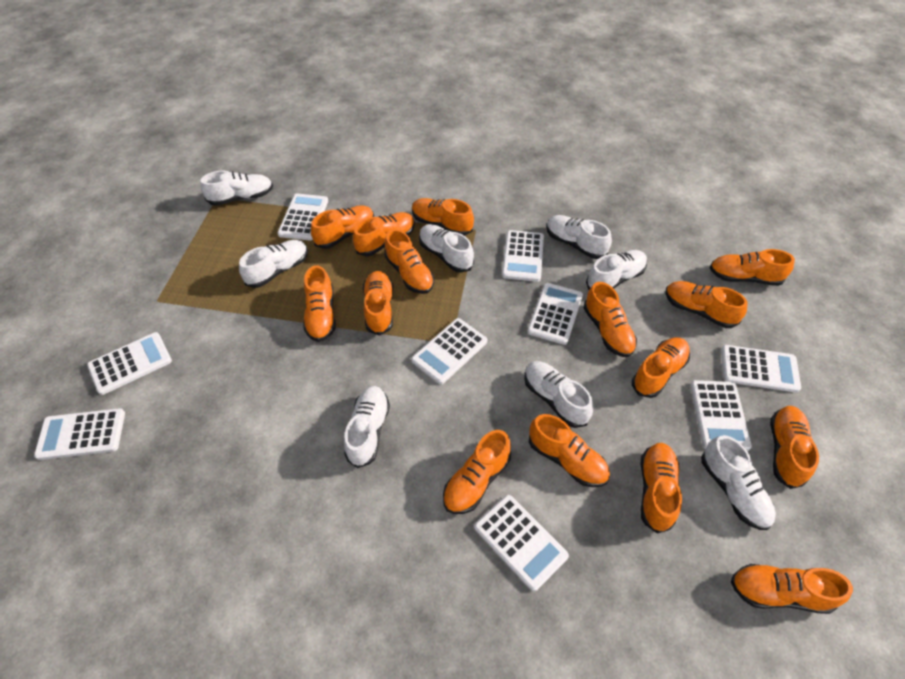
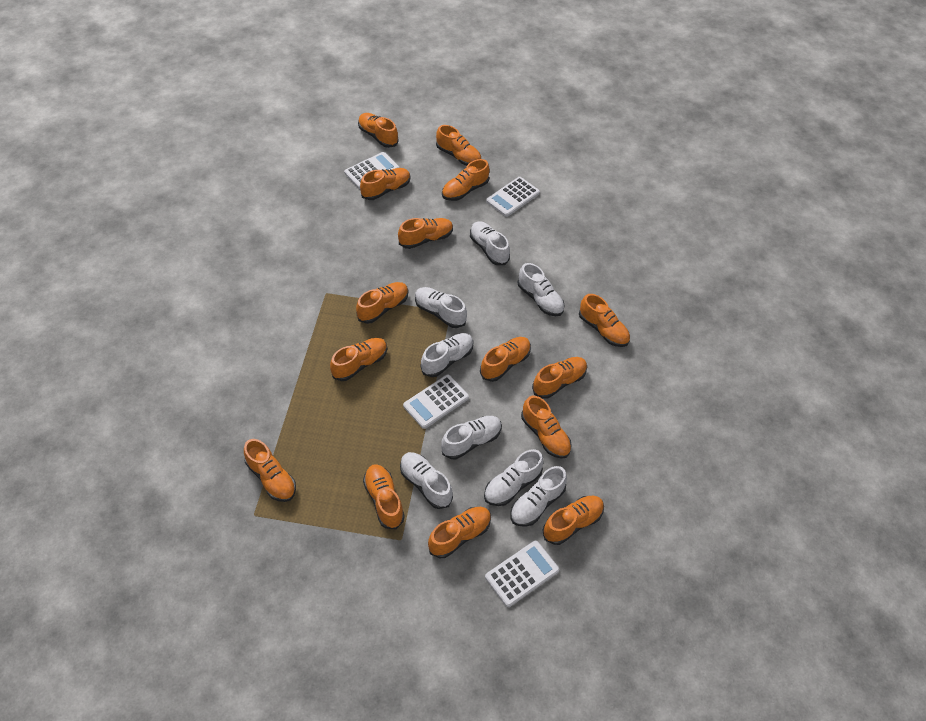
white calculator: [34,408,125,460] [87,332,172,395] [278,193,328,241] [411,318,487,384] [474,495,569,591] [502,230,544,282] [527,283,583,345] [690,380,752,451] [721,345,801,393] = 9 -> [344,152,399,189] [403,375,469,429] [485,541,559,607] [486,177,540,217] = 4

